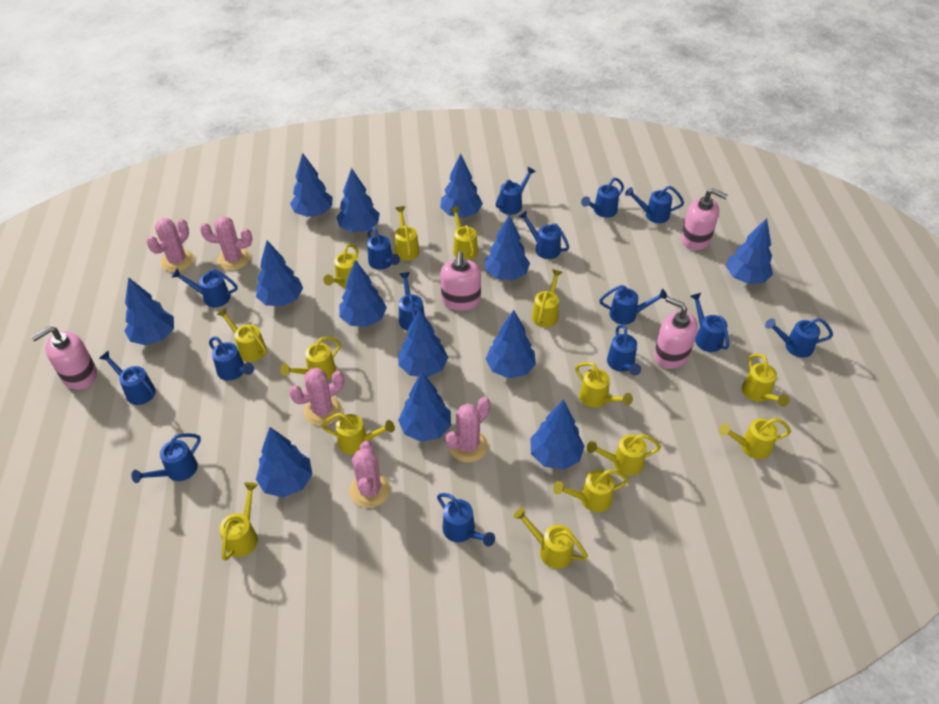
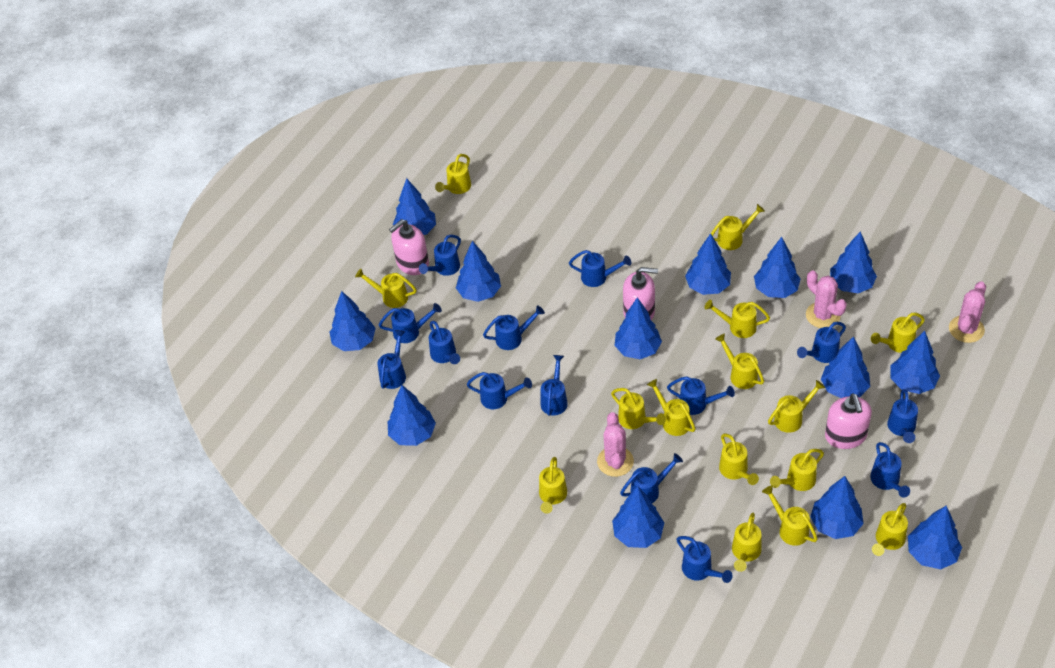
blue watering can: [99,351,156,405] [131,433,201,483] [171,268,238,307] [209,336,254,381] [367,227,400,270] [399,272,425,330] [437,493,495,547] [496,167,536,215] [518,211,569,259] [581,178,624,218] [599,285,668,325] [607,325,641,376] [625,186,684,223] [690,293,729,352] [765,318,833,358] = 15 -> [378,330,406,389] [379,303,442,343] [419,235,461,276] [429,321,460,364] [467,372,532,409] [483,306,545,350] [541,355,568,416] [569,250,631,287] [620,453,683,503] [667,376,735,415] [676,536,733,583] [797,322,846,363] [870,442,910,498] [887,389,918,443] = 14
pink cactus: [146,218,194,272] [200,216,252,270] [289,368,344,426] [349,441,390,508] [446,397,490,463] = 5 -> [597,412,634,477] [806,271,847,328] [949,281,986,343] = 3
pink soap dispenser: [31,326,97,390] [440,251,481,311] [654,297,698,369] [681,188,728,250] = 4 -> [389,219,429,275] [623,267,658,320] [825,394,872,449] = 3
yellow watering can: [217,308,267,362] [220,482,258,561] [280,337,341,380] [322,413,395,455] [323,244,358,288] [395,206,420,261] [450,207,478,260] [513,508,588,569] [532,269,562,328] [553,469,628,512] [575,362,633,408] [587,434,661,476] [719,418,791,459] [742,354,790,407] = 14 -> [355,269,417,308] [435,154,471,194] [539,457,567,514] [611,388,666,429] [647,379,696,436] [704,300,770,338] [711,204,765,250] [715,334,764,389] [719,434,759,485] [732,513,762,572] [762,485,818,546] [768,380,825,433] [770,449,824,491] [871,313,925,353] [872,503,908,556] = 15

